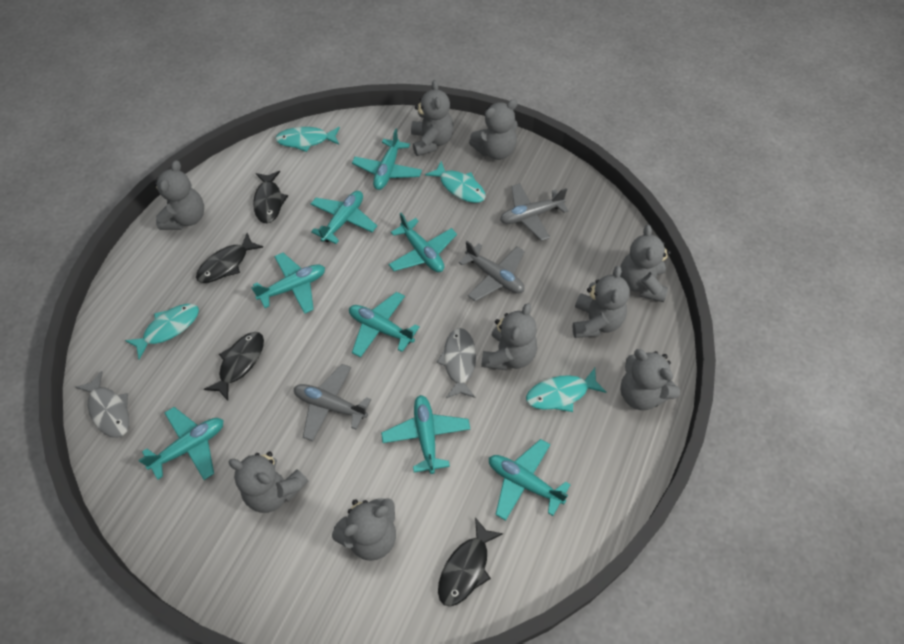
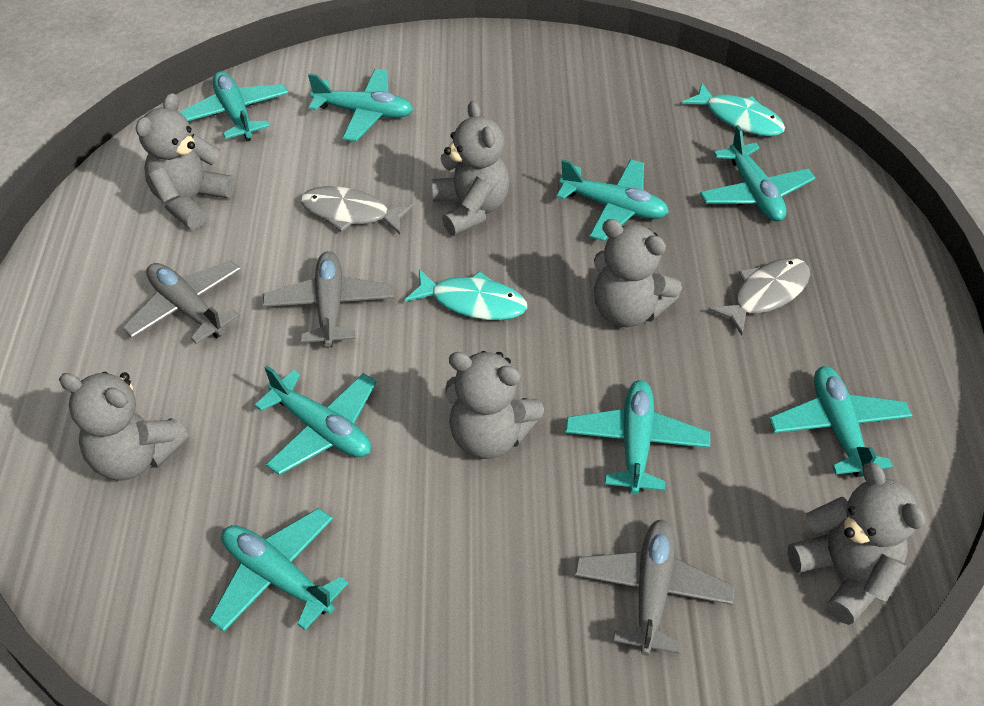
black fish: [196,233,263,283] [204,332,264,401] [253,171,288,224] [438,517,504,607] = 4 -> none = 0
grey teddy bear: [154,160,204,230] [229,452,308,513] [332,498,396,561] [411,80,454,156] [469,99,518,160] [481,303,537,370] [573,266,630,338] [620,225,671,302] [620,349,680,410] = 9 -> [59,372,189,481] [136,93,234,229] [432,101,509,236] [446,351,544,459] [594,219,682,327] [788,462,925,625] = 6
turquoise fish: [125,304,199,359] [275,127,340,152] [425,161,486,203] [526,368,607,412] = 4 -> [405,269,527,320] [682,83,785,136] = 2

